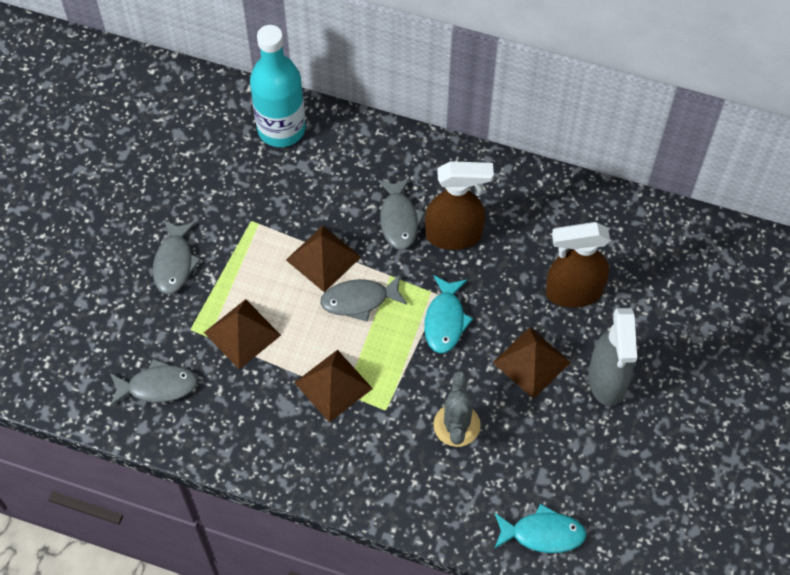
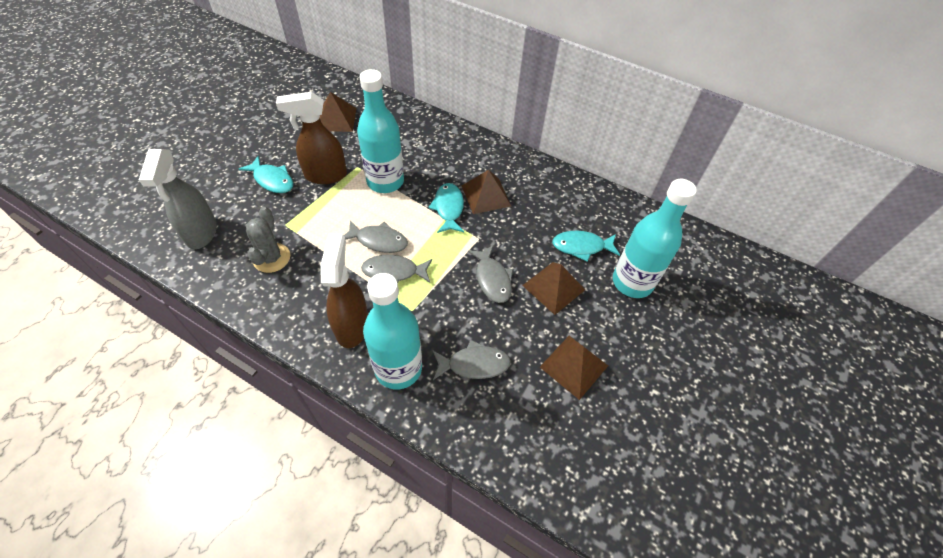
turquoise bottle: [250,25,306,147] = 1 -> [357,69,404,193] [363,273,422,389] [613,179,697,298] = 3
turquoise fish: [424,276,473,353] [494,503,587,553] = 2 -> [239,156,293,193] [428,183,464,233] [552,231,620,262] = 3

